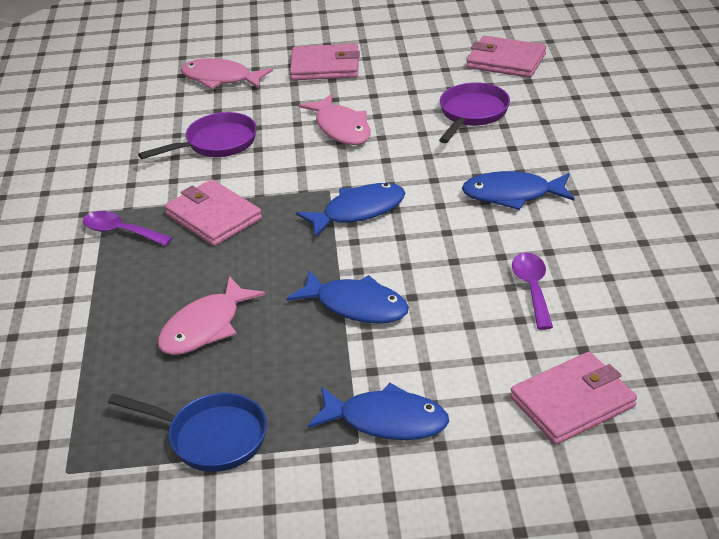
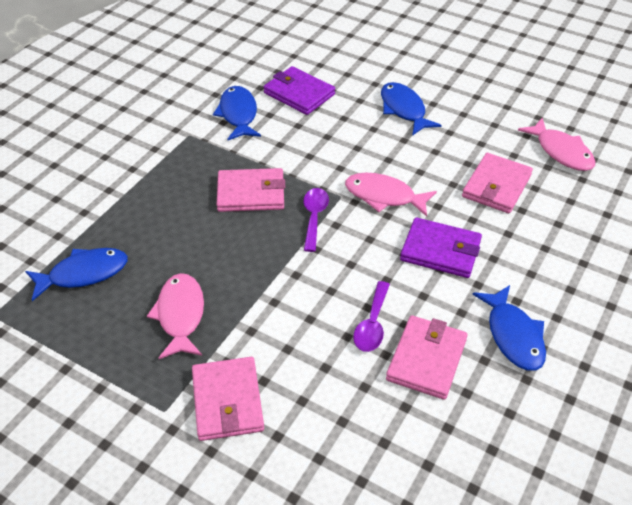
blue pan: [108,393,267,472] = 1 -> none = 0
purple pan: [138,112,257,159] [439,82,510,143] = 2 -> none = 0
purple wallet: none = 0 -> [264,66,335,115] [400,217,482,278] = 2

